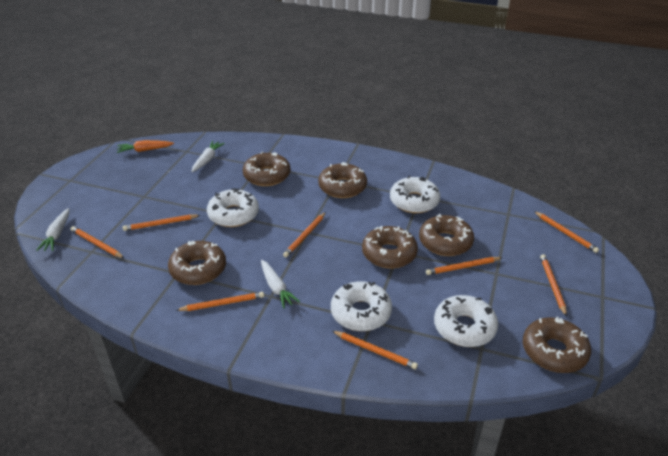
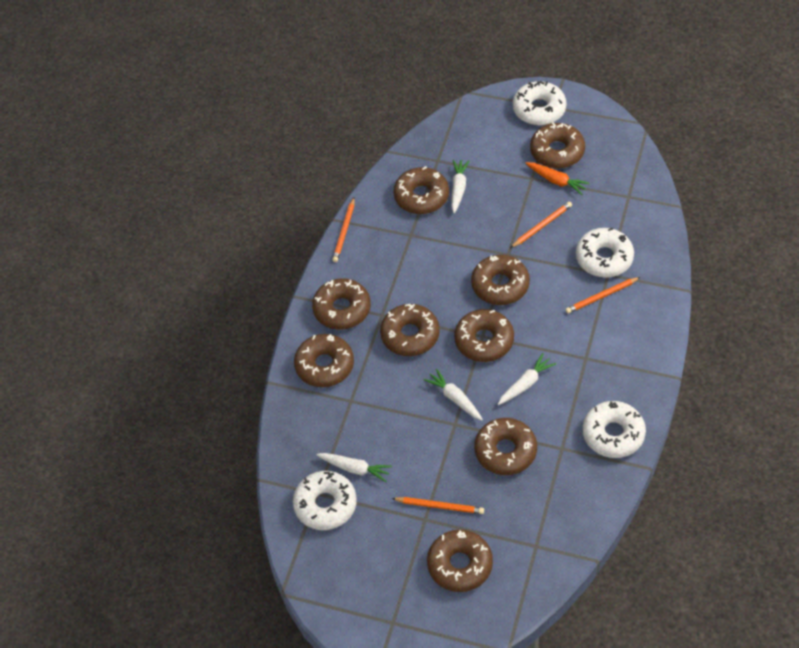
brown donut: [168,241,226,285] [243,152,290,186] [318,162,367,198] [362,226,418,268] [419,214,474,256] [523,317,591,373] = 6 -> [294,334,354,387] [312,278,371,330] [380,304,440,356] [393,166,449,214] [427,530,493,592] [454,309,514,362] [471,254,530,305] [474,418,537,475] [530,123,585,168] = 9
orange pencil: [71,226,124,258] [123,214,200,231] [176,292,264,311] [283,212,326,257] [332,331,418,369] [426,257,503,275] [534,211,599,253] [540,254,567,317] = 8 -> [332,198,355,262] [392,497,484,514] [511,202,572,248] [565,277,640,313] = 4
white carrot: [36,208,69,251] [191,141,225,172] [261,260,300,309] = 3 -> [316,453,392,482] [424,369,483,421] [451,159,469,213] [498,353,556,405] = 4

